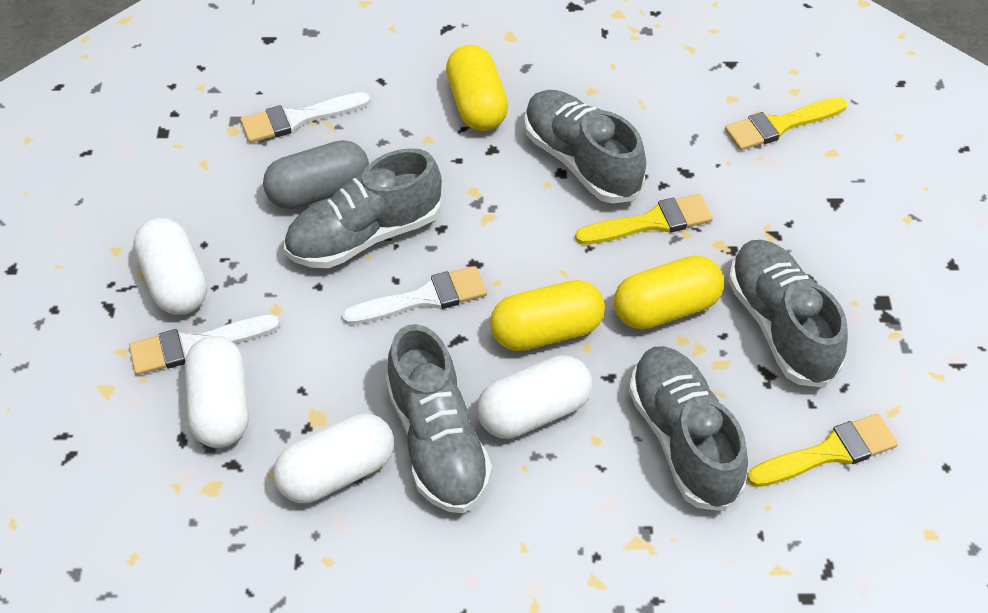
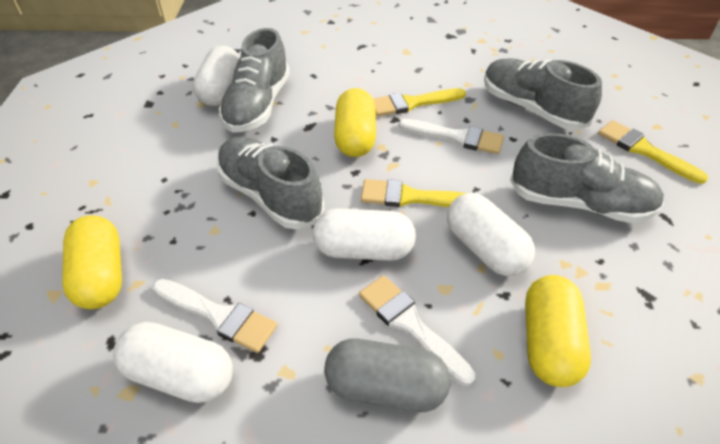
grey shoe: [284,148,442,268] [386,324,492,513] [524,90,646,204] [629,346,748,511] [728,240,848,388] = 5 -> [217,137,325,229] [219,28,290,133] [484,58,602,130] [510,133,664,223] = 4

